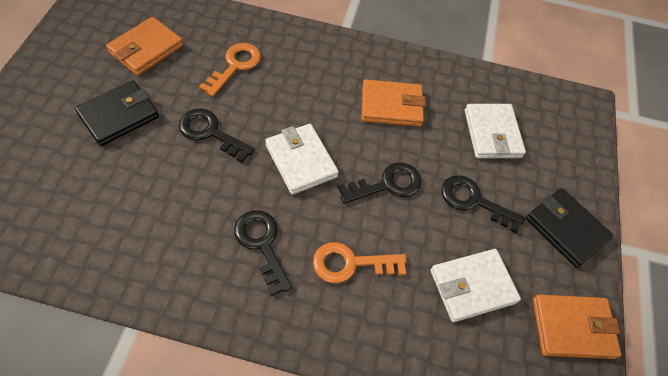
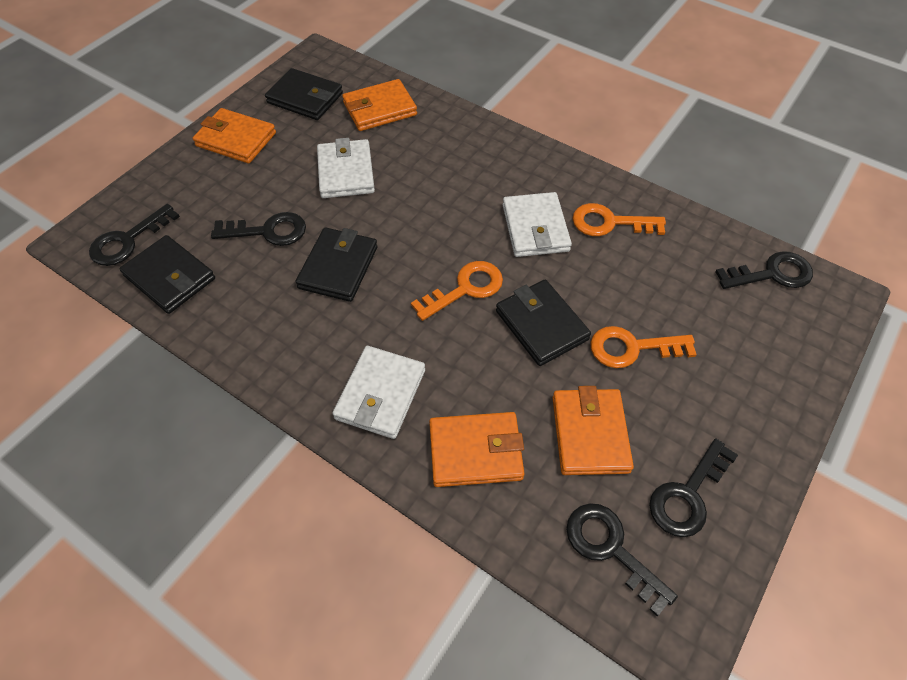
black key: [179,108,254,163] [234,210,292,296] [338,163,422,204] [441,175,525,233] = 4 -> [89,204,180,266] [211,212,306,246] [566,503,678,616] [649,438,738,537] [715,251,813,289] = 5
black wallet: [75,80,159,146] [526,188,613,268] = 2 -> [119,235,215,314] [265,68,343,120] [296,227,378,302] [496,280,591,366] = 4
orange key: [199,43,261,97] [313,242,407,283] = 2 -> [411,261,503,321] [573,203,666,236] [590,326,697,368] = 3
orange wallet: [106,17,183,76] [362,79,426,127] [533,294,621,359] = 3 -> [193,108,276,164] [342,79,417,131] [429,412,525,487] [553,386,634,475] = 4

